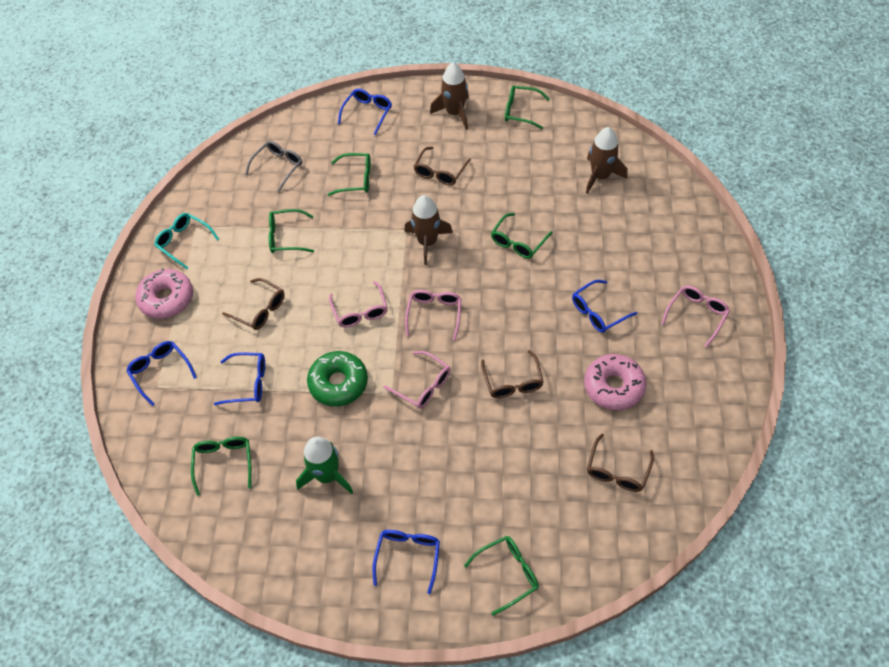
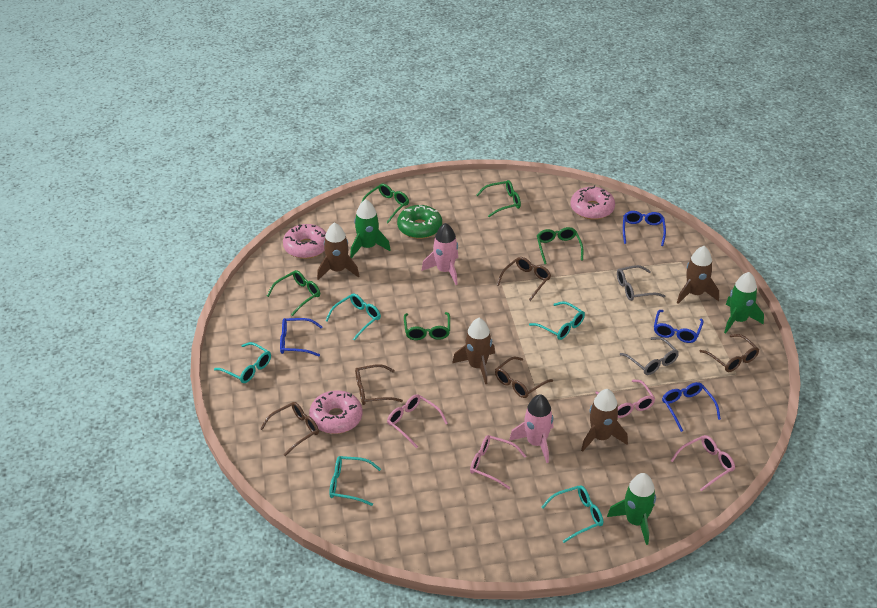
blue glasses: [126,341,197,406] [214,352,265,405] [338,89,392,136] [372,530,440,594] [572,280,637,333] = 5 -> [280,318,323,357] [623,211,666,246] [654,310,704,343] [662,382,721,432] = 4
brown glasses: [222,278,285,330] [414,147,471,186] [481,350,544,398] [587,433,654,492] = 4 -> [260,402,319,456] [355,364,403,405] [495,357,553,398] [497,257,551,301] [699,334,759,372] = 5
brown rocket: [404,195,453,265] [430,63,469,130] [586,127,627,194] = 3 -> [317,222,359,280] [452,318,495,384] [581,389,628,452] [677,246,719,304] = 4
green glasses: [191,437,252,496] [269,209,314,253] [328,153,371,196] [464,536,539,616] [491,213,553,259] [505,85,550,129] = 6 -> [267,270,320,316] [361,184,409,223] [404,312,450,340] [476,180,521,217] [537,227,583,264] = 5
green rocket: [296,437,353,494] = 1 -> [350,199,391,258] [607,473,656,545] [724,272,764,333] = 3
grey glasses: [245,141,302,192] = 1 -> [617,265,665,301] [620,337,679,375] = 2
pink donut: [135,268,193,319] [584,354,647,410] = 2 -> [283,224,326,259] [309,390,362,434] [571,185,615,220] = 3
pink rocket: none = 0 -> [422,223,458,285] [509,394,553,463] = 2
turquoise glasses: [154,213,219,269] = 1 -> [214,342,271,383] [325,293,381,341] [329,456,381,506] [529,301,585,340] [541,485,603,543] = 5

